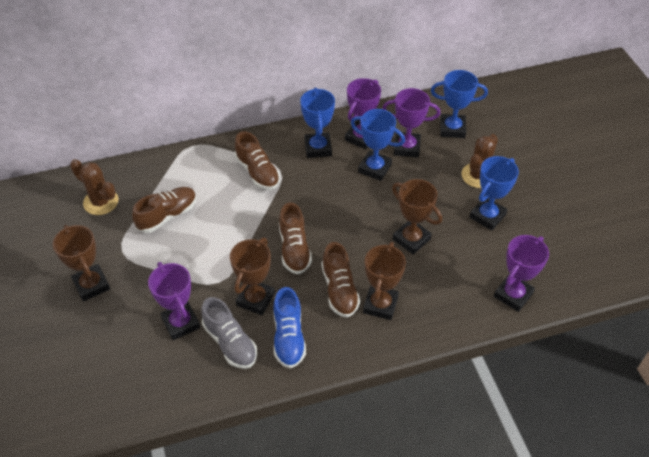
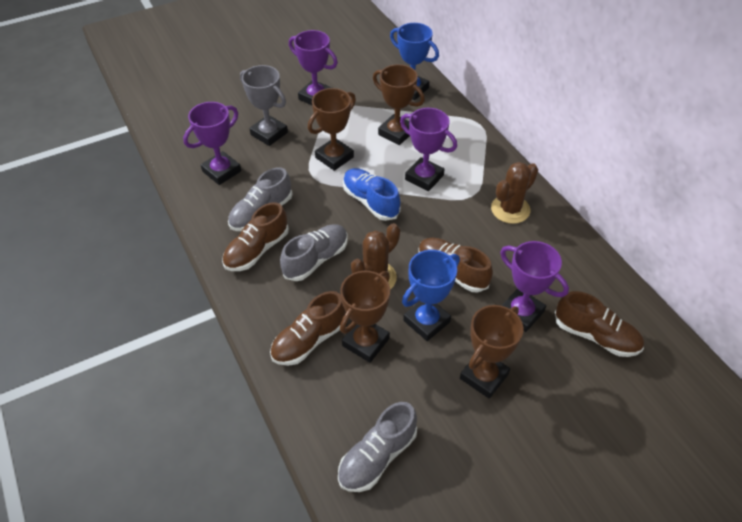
blue trophy: [300,88,335,158] [351,109,405,181] [431,70,488,138] [469,156,519,231] = 4 -> [390,23,439,100] [402,250,460,341] = 2
grey shoe: [201,297,257,369] = 1 -> [228,167,293,231] [280,224,348,281] [338,402,417,492] = 3
grey trophy: none = 0 -> [240,65,288,146] = 1

